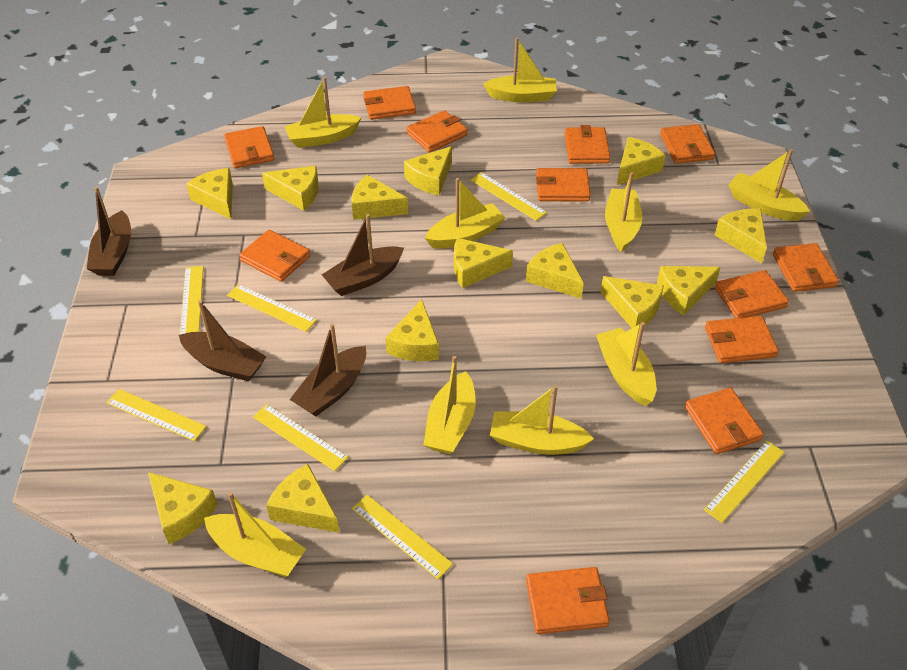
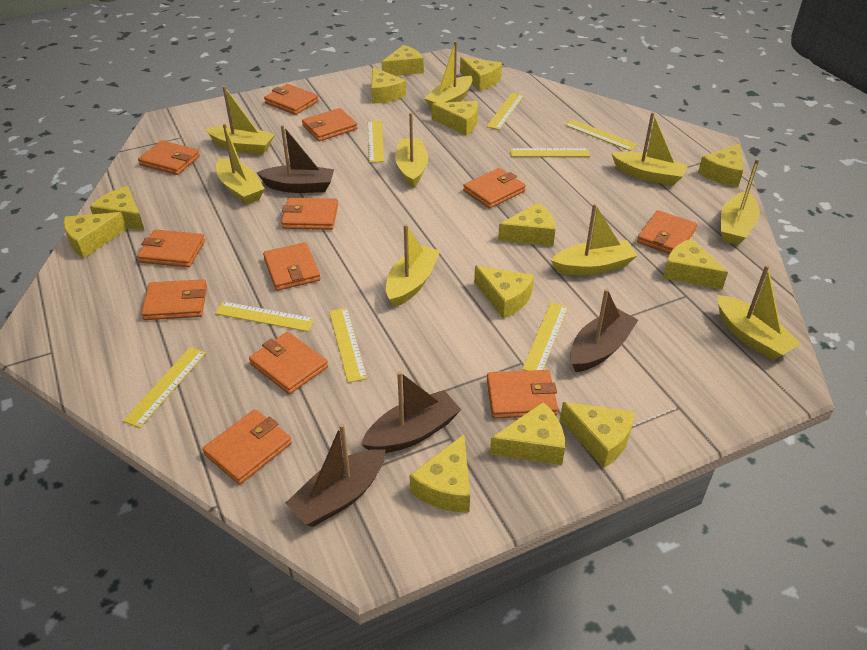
yellow ruler: [106,389,207,441] [180,266,204,335] [227,284,317,332] [253,404,348,471] [352,495,453,579] [471,172,547,221] [704,441,784,523] = 7 -> [123,347,206,428] [215,301,315,332] [329,308,367,383] [368,121,384,163] [486,93,524,130] [510,148,590,157] [522,302,568,371] [565,119,638,151] = 8

